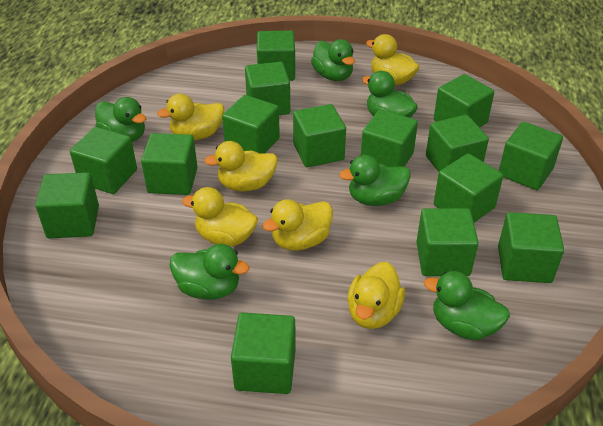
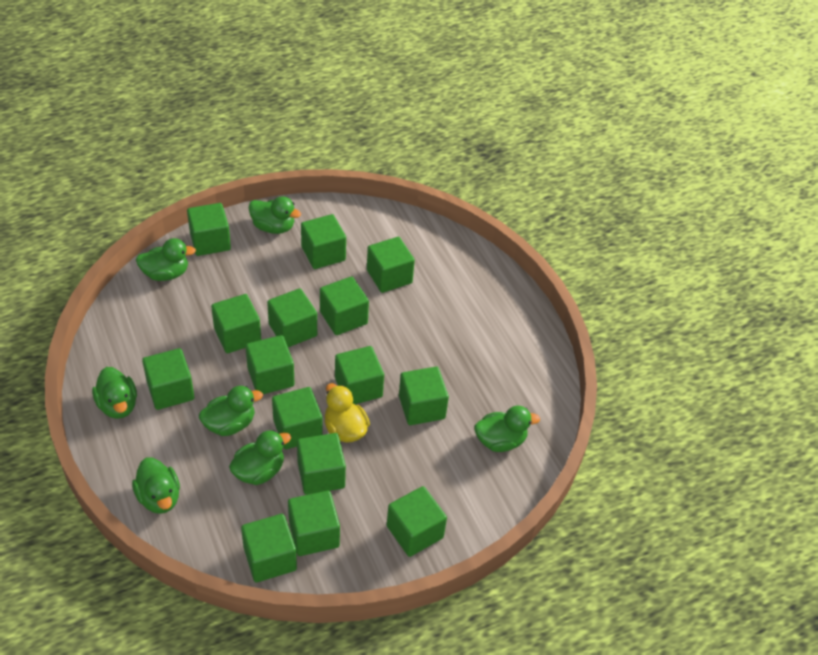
green duck: [95,97,146,142] [169,244,249,300] [311,39,355,81] [339,155,411,206] [362,71,418,118] [424,271,510,340] = 6 -> [92,367,137,419] [132,457,180,514] [136,238,196,281] [199,386,263,436] [229,430,291,485] [248,196,301,234] [474,406,540,452] = 7
yellow duck: [157,94,224,140] [182,187,258,246] [204,141,278,191] [262,199,333,251] [347,262,405,329] [366,34,419,85] = 6 -> [325,383,370,443] = 1

